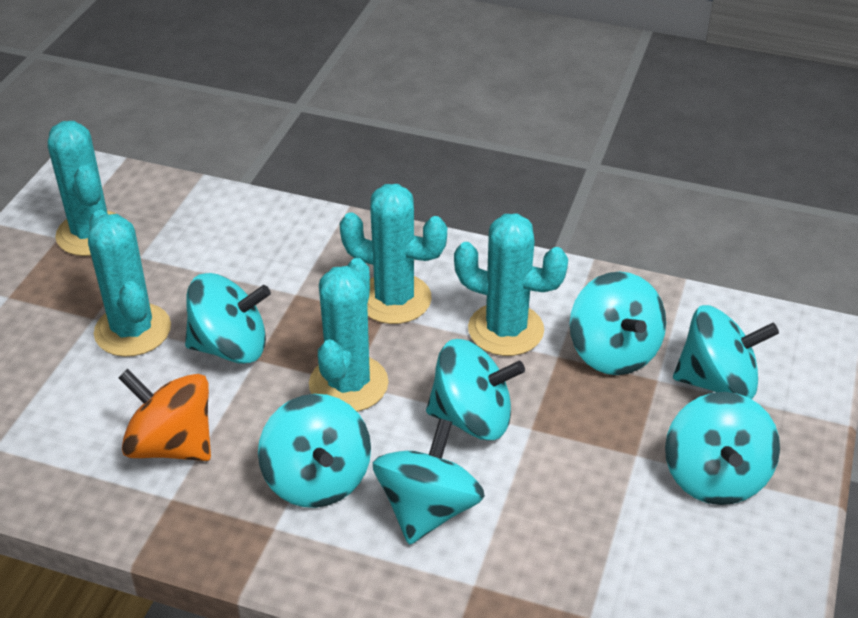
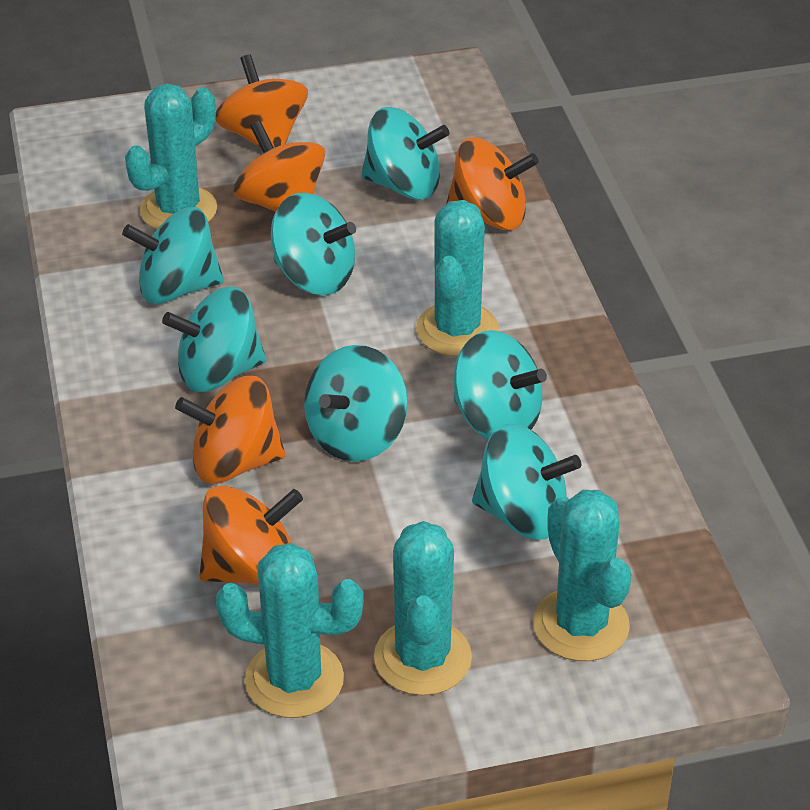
orange spinning top: [118,369,211,461] = 1 -> [175,376,286,484] [199,485,303,585] [215,54,308,148] [233,121,325,212] [446,137,539,230] = 5

